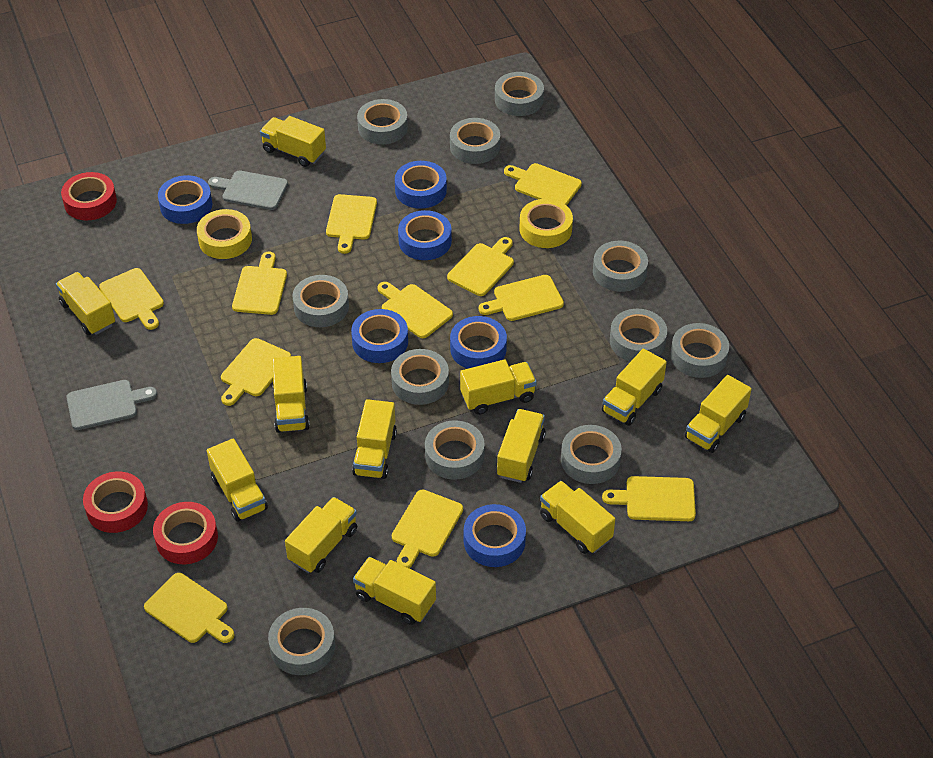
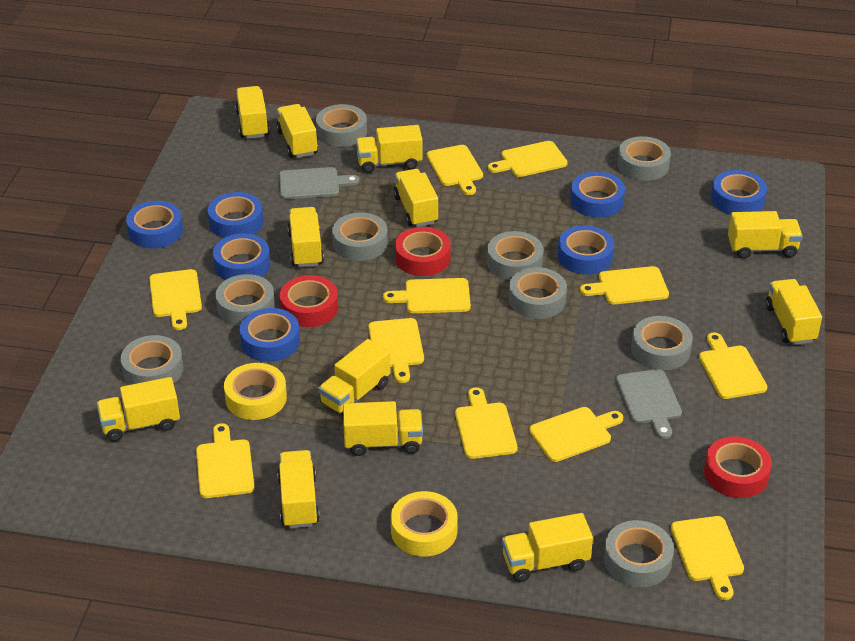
blue tape: [158,175,212,224] [351,309,408,363] [395,161,447,209] [398,210,452,260] [450,316,507,369] [464,504,526,567] = 6 -> [126,201,183,249] [208,192,263,238] [213,233,270,280] [240,308,300,362] [558,225,614,275] [570,172,625,218] [711,170,767,215] = 7
grey tape: [268,608,335,675] [293,275,349,327] [357,99,408,144] [391,349,449,405] [425,420,485,480] [450,118,500,164] [495,72,544,116] [561,425,622,484] [593,241,648,292] [610,309,667,362] [671,323,729,378] = 11 -> [121,335,183,385] [216,274,275,326] [316,104,367,147] [332,213,388,261] [487,231,544,280] [509,267,567,319] [604,520,674,587] [617,136,671,181] [631,316,693,370] = 9

